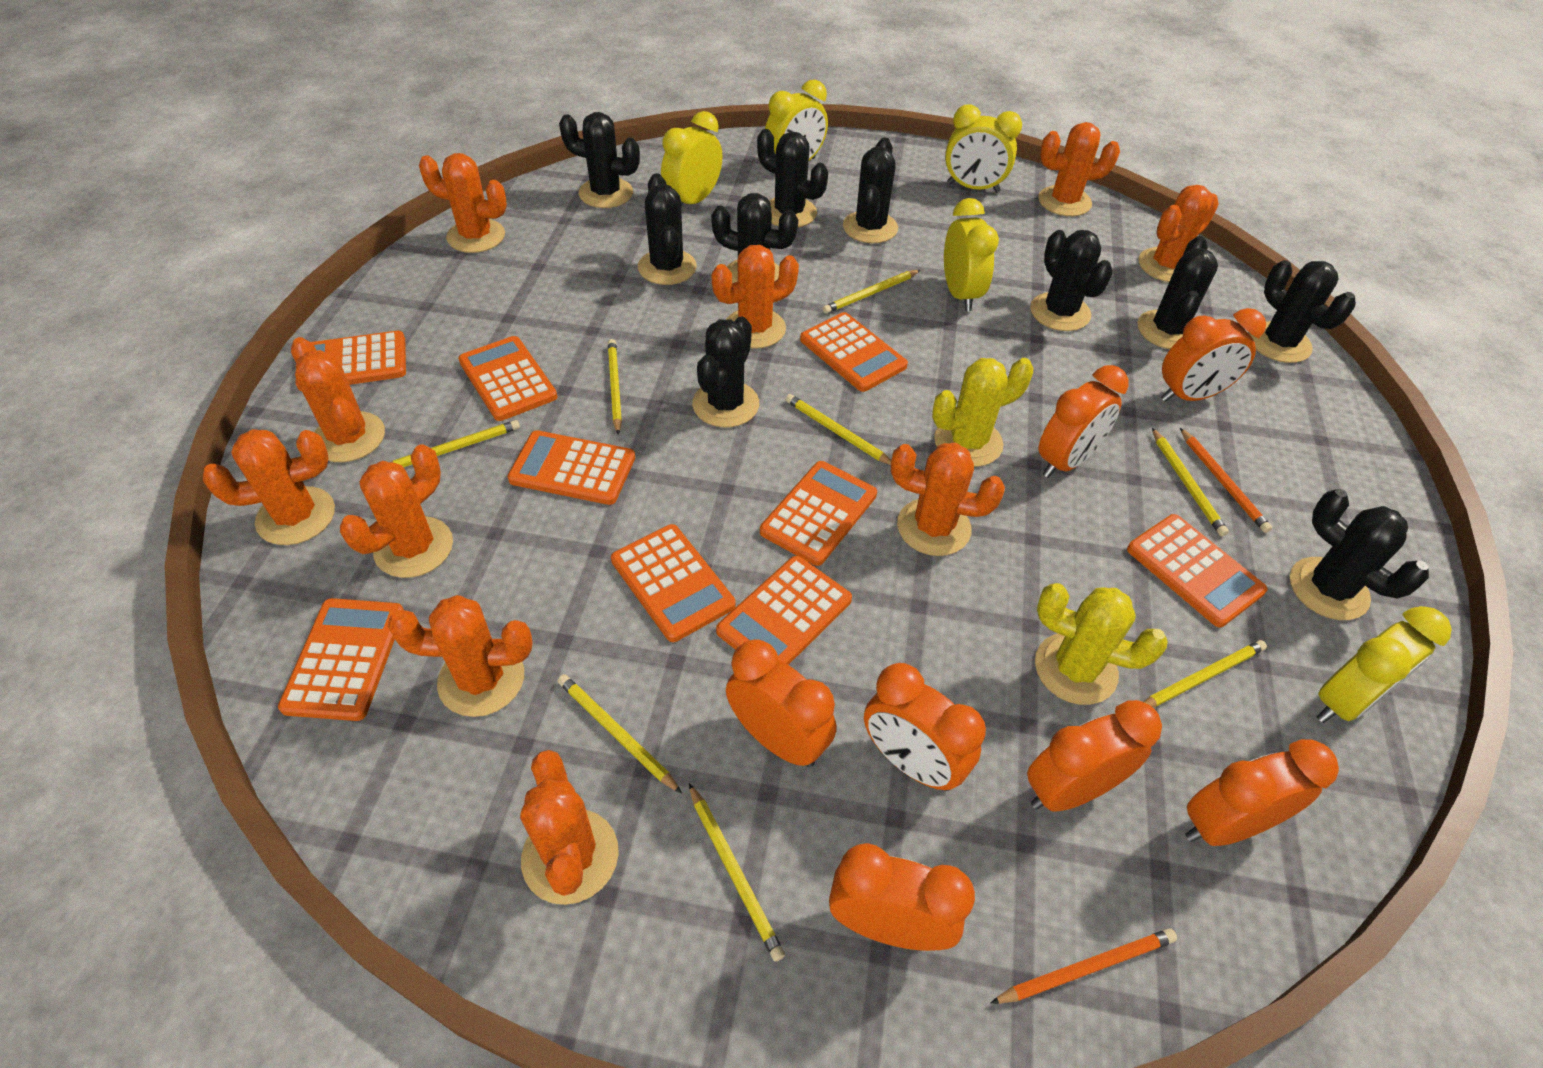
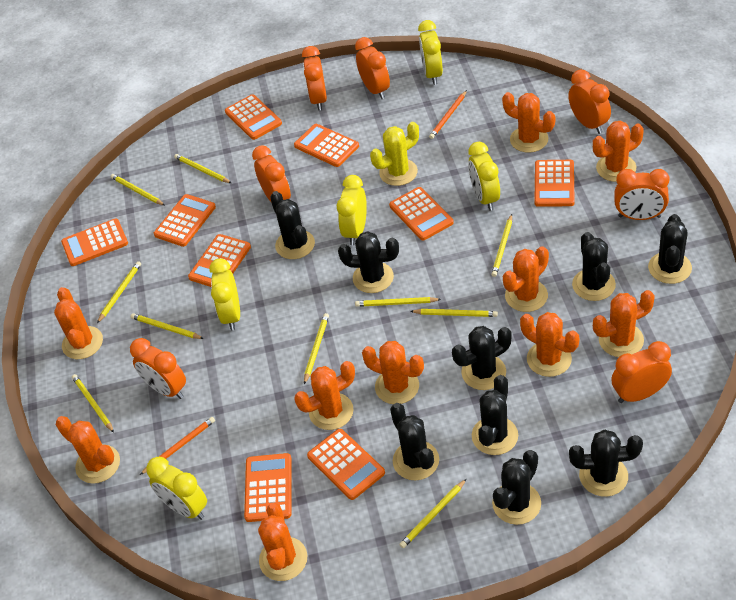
black cactus: [559,112,640,208] [638,173,697,285] [692,317,759,427] [711,193,798,283] [757,129,828,227] [843,137,898,243] [1030,230,1113,331] [1138,236,1218,349] [1248,260,1356,363] [1290,489,1429,620] = 10 -> [270,191,315,259] [338,231,399,293] [390,403,439,480] [452,326,512,390] [472,375,518,455] [492,450,541,525] [569,430,643,497] [572,232,616,301] [648,214,692,284] = 9
yellow cactus: [932,358,1034,467] [1035,583,1168,705] = 2 -> [370,122,419,186] = 1
yellow pencil: [391,420,520,467] [558,674,682,794] [608,339,622,435] [689,783,785,962] [785,394,891,465] [823,270,920,314] [1144,640,1267,707] [1152,428,1229,536] = 8 -> [72,374,114,433] [97,261,141,323] [111,174,165,205] [131,313,204,339] [174,154,231,183] [304,313,329,384] [355,297,441,307] [399,479,466,548] [410,309,498,317] [491,214,512,277] = 10

